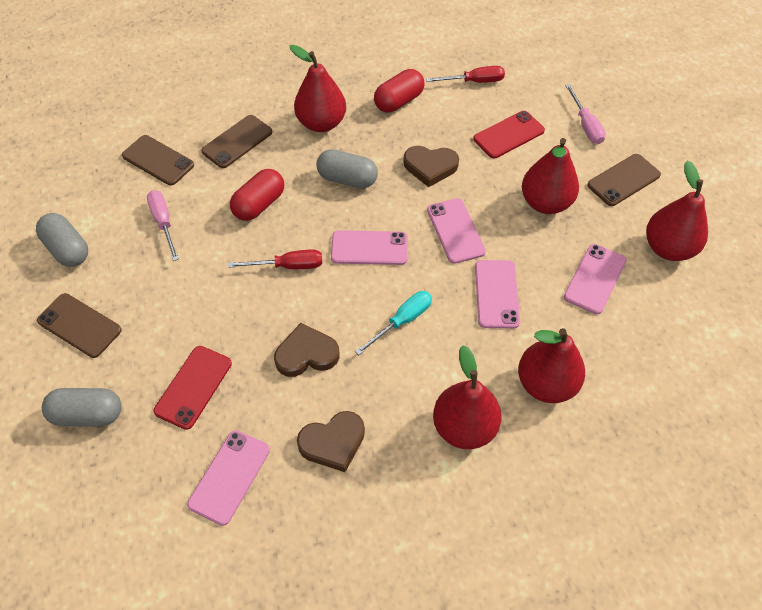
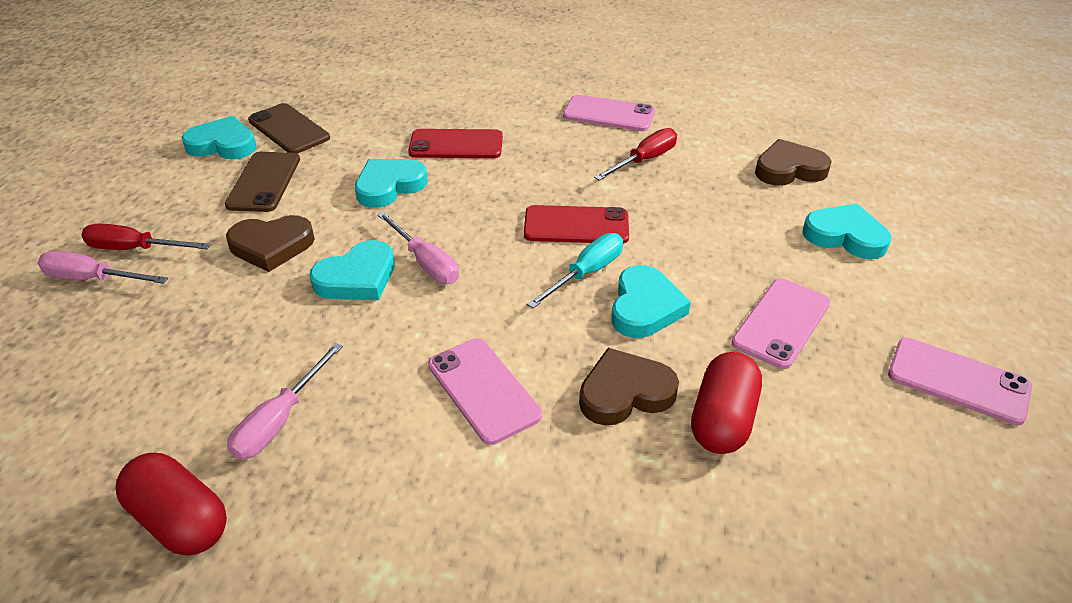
brown phone: [37,293,122,358] [122,135,194,186] [201,115,272,168] [587,154,661,206] = 4 -> [225,152,300,212] [248,103,330,154] = 2
grey capsule: [36,213,88,267] [42,388,122,427] [316,149,378,188] = 3 -> none = 0
pink phone: [187,430,270,526] [331,230,408,265] [427,198,486,264] [475,260,520,328] [564,244,627,314] = 5 -> [428,338,542,445] [563,95,655,131] [731,279,830,369] [888,338,1032,425] = 4
pink screwdriver: [147,190,179,261] [565,84,606,144] = 2 -> [38,251,168,284] [227,343,343,460] [377,212,459,284] = 3
red pear: [290,45,346,132] [433,345,502,449] [518,328,585,403] [522,138,579,214] [646,161,708,261] = 5 -> none = 0
turquoise heart: none = 0 -> [181,116,257,159] [310,240,395,300] [355,159,428,208] [611,265,691,338] [803,203,891,259] = 5

